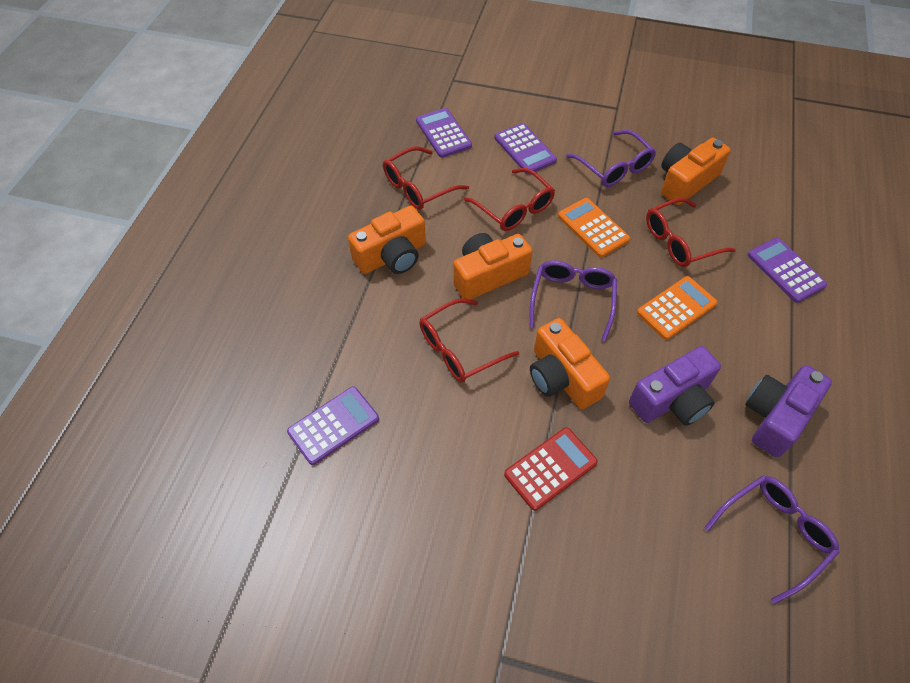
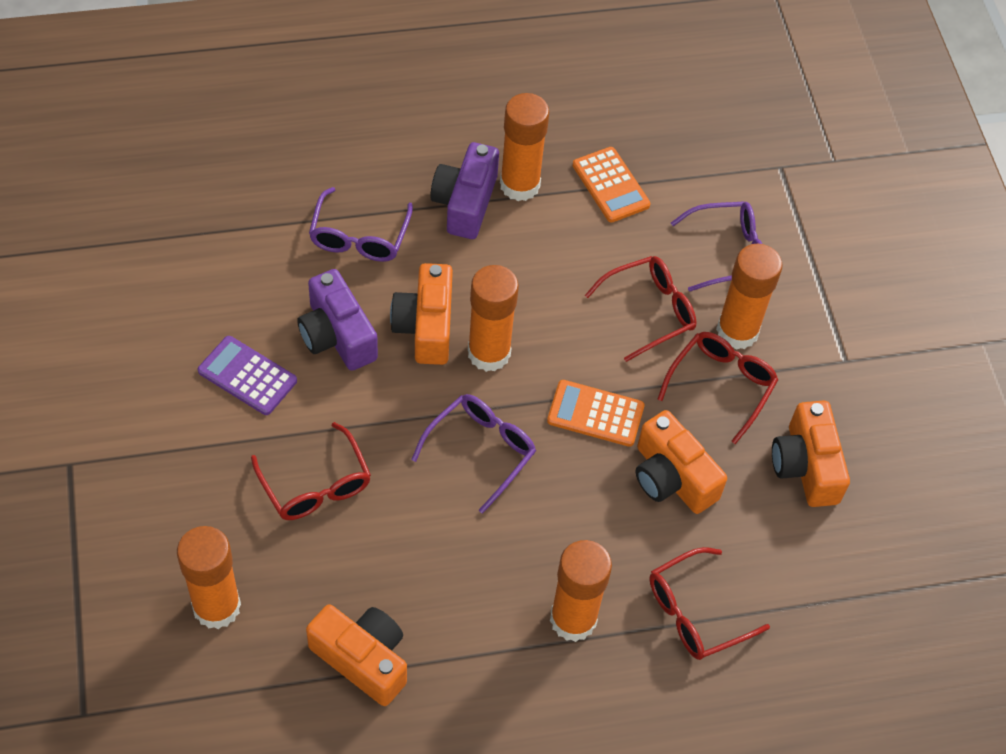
orange glue stick: none = 0 -> [177,526,241,629] [468,265,519,372] [500,93,550,201] [550,540,612,642] [716,244,782,350] = 5
purple calculator: [287,387,379,465] [416,108,472,158] [494,123,557,174] [748,238,827,303] = 4 -> [198,336,297,415] = 1
red calculator: [504,427,598,511] = 1 -> none = 0

